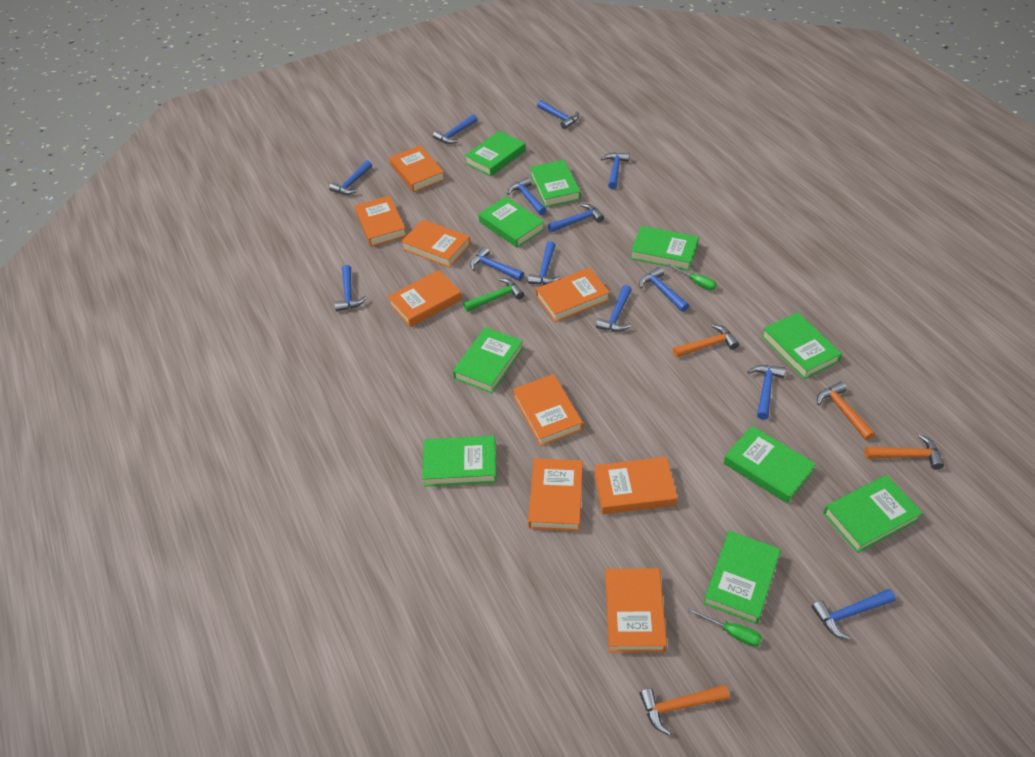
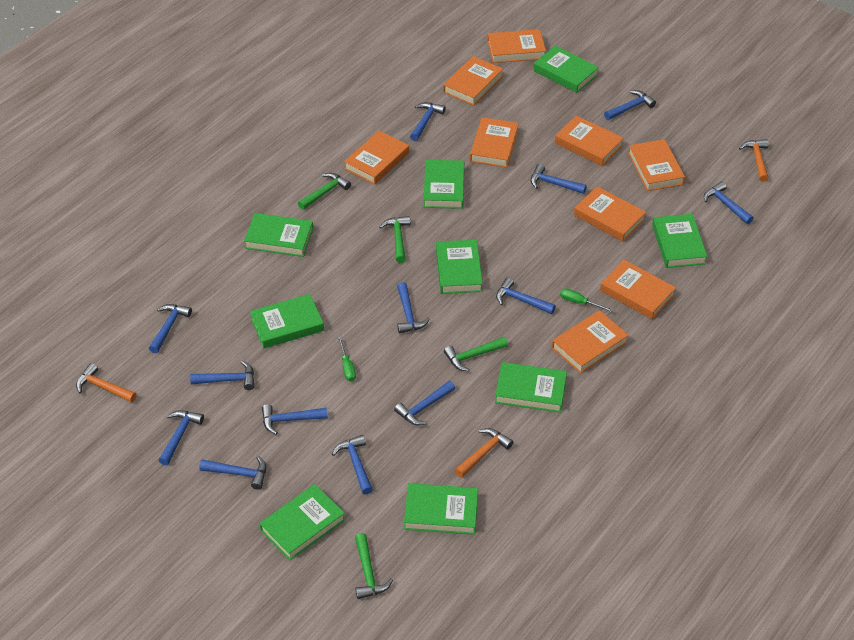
green book: [422,436,496,486] [453,327,523,393] [465,131,526,176] [478,197,545,248] [530,160,581,207] [630,226,699,271] [703,531,781,624] [724,426,816,503] [761,312,842,379] [823,475,923,553] = 10 -> [244,213,313,257] [250,294,324,348] [259,484,345,560] [404,483,478,535] [423,160,464,209] [436,240,483,294] [495,362,567,413] [533,46,599,93] [652,214,708,268] = 9
green hammer: [463,278,524,312] = 1 -> [298,173,351,210] [355,533,393,599] [379,216,410,263] [444,337,508,372] = 4
orange hammer: [640,685,729,735] [673,324,739,358] [817,382,875,440] [865,434,944,469] = 4 -> [76,363,137,403] [455,428,513,478] [739,139,769,182] = 3

